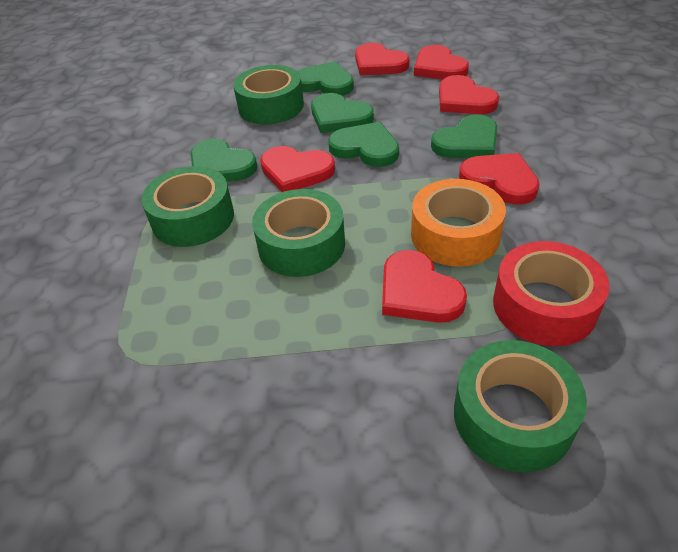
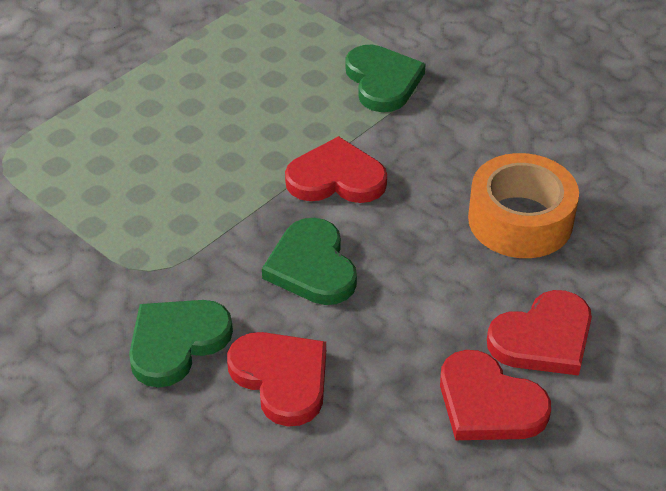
green heart: [191,139,257,182] [297,61,354,96] [311,93,374,133] [328,122,399,167] [431,114,497,158] = 5 -> [129,300,233,388] [262,218,357,305] [345,45,426,112] = 3
green tape: [141,166,234,247] [233,65,304,124] [252,189,345,277] [454,340,587,473] = 4 -> none = 0
red heart: [260,146,335,192] [355,43,410,75] [382,250,467,323] [414,45,469,80] [439,75,499,114] [459,153,540,204] = 6 -> [227,332,326,427] [285,136,387,203] [440,350,551,440] [487,290,592,376] = 4
red tape: [493,241,610,346] = 1 -> none = 0

